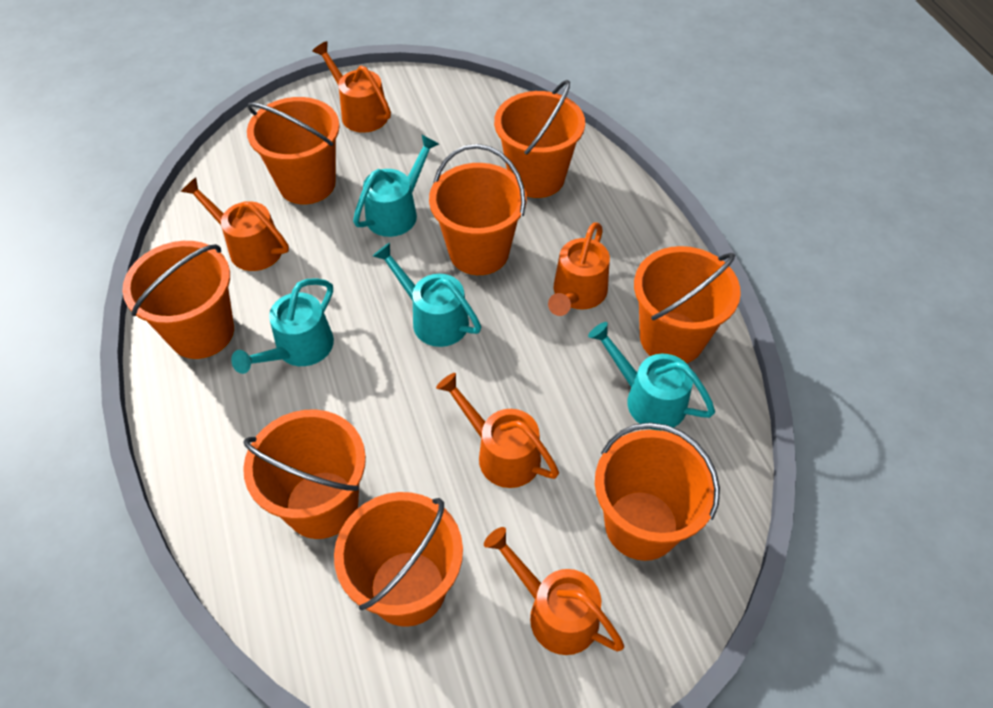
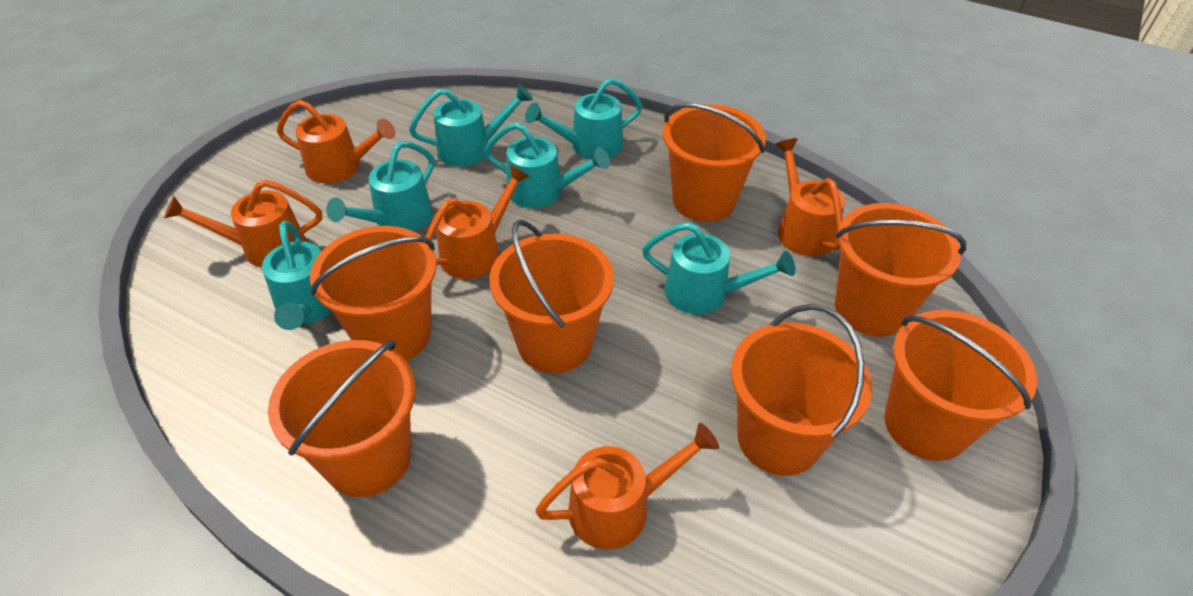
orange bucket: [122,241,234,359] [243,410,366,539] [247,97,340,204] [334,492,463,627] [429,144,527,275] [494,80,585,198] [595,422,720,561] [634,246,741,363] = 8 -> [268,340,416,497] [310,226,437,361] [489,219,614,373] [663,103,766,222] [731,304,872,476] [835,203,966,337] [884,310,1037,461] = 7
turquoise watering can: [231,278,334,374] [353,135,439,237] [373,243,481,347] [588,322,715,430] = 4 -> [262,221,332,330] [326,141,434,232] [409,84,533,167] [484,122,610,208] [525,78,643,160] [642,222,795,314] = 6

